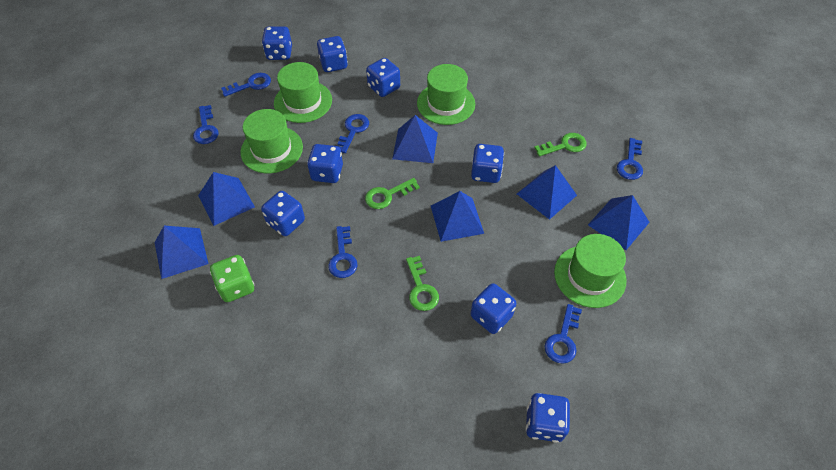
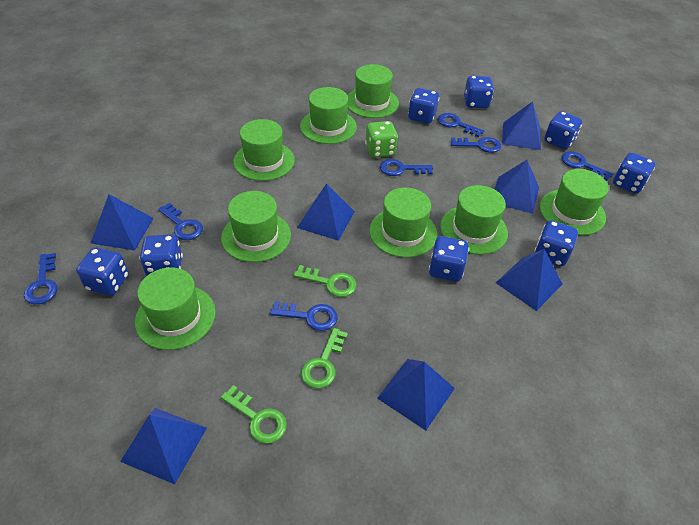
blue key: [193,105,219,144] [221,73,271,97] [328,226,358,278] [338,114,369,153] [545,304,582,364] [617,138,643,180] = 6 -> [24,253,57,305] [158,203,203,240] [270,302,338,331] [380,159,433,176] [438,113,484,137] [451,137,501,153] [561,152,613,181] = 7
blue pyramid: [155,226,208,279] [198,172,255,226] [392,115,438,163] [431,191,484,242] [517,165,577,220] [588,195,650,250] = 6 -> [90,194,154,250] [120,408,207,484] [297,184,355,241] [377,359,455,430] [495,160,539,214] [496,249,563,311] [502,101,541,150] = 7
green hat: [241,109,303,173] [274,62,332,123] [417,64,475,125] [554,234,626,308] = 4 -> [135,267,216,350] [221,191,291,262] [233,119,295,181] [300,87,357,144] [347,64,399,118] [369,188,437,258] [440,185,508,255] [540,169,609,235] = 8

